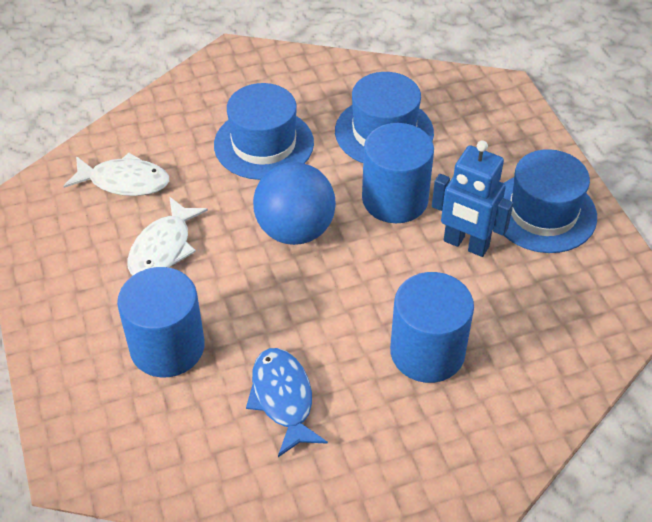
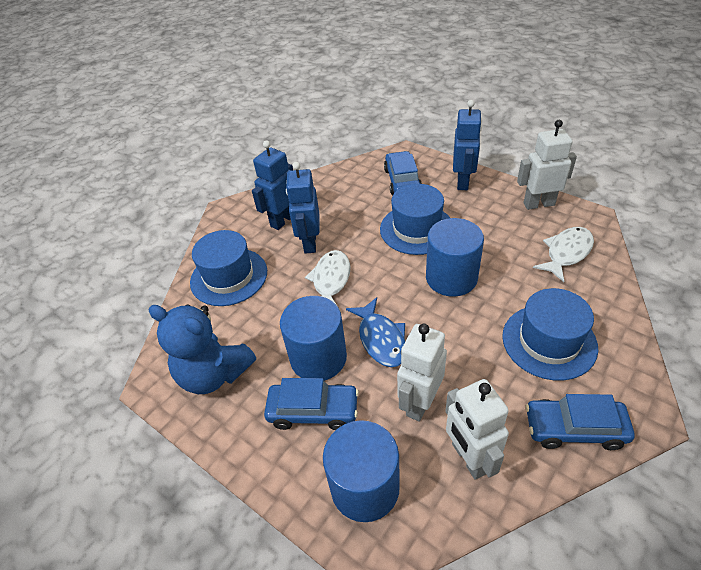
blue ball: [253,162,336,245] = 1 -> none = 0
blue car: none = 0 -> [264,378,359,430] [384,151,422,196] [525,394,635,450] = 3
blue robot: [432,140,513,257] = 1 -> [252,140,293,230] [286,162,319,254] [453,100,482,190] = 3
blue teddy bear: none = 0 -> [149,305,256,394] = 1
white robot: none = 0 -> [397,324,447,422] [445,379,509,480] [517,120,577,210] = 3

